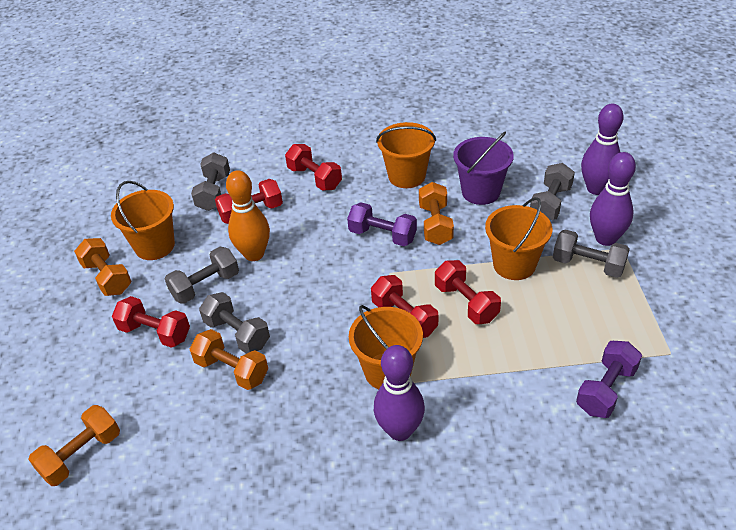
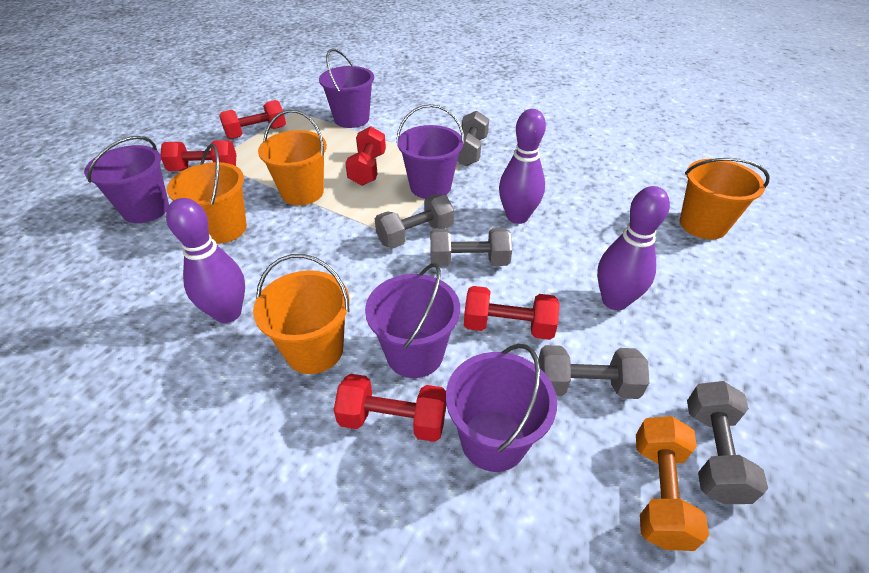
orange bowling pin: [226,170,270,261] = 1 -> none = 0
orange dumbbell: [28,405,120,486] [74,238,132,296] [190,329,268,390] [419,182,454,245] = 4 -> [636,416,709,551] = 1
purple bucket: [453,132,514,205] = 1 -> [84,136,169,223] [319,49,374,128] [365,263,460,378] [396,104,465,199] [446,344,557,472] = 5
purple dumbbell: [347,202,417,246] [576,341,642,418] = 2 -> none = 0

